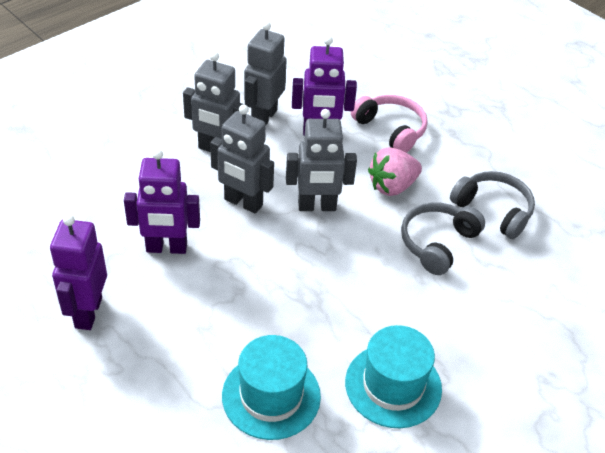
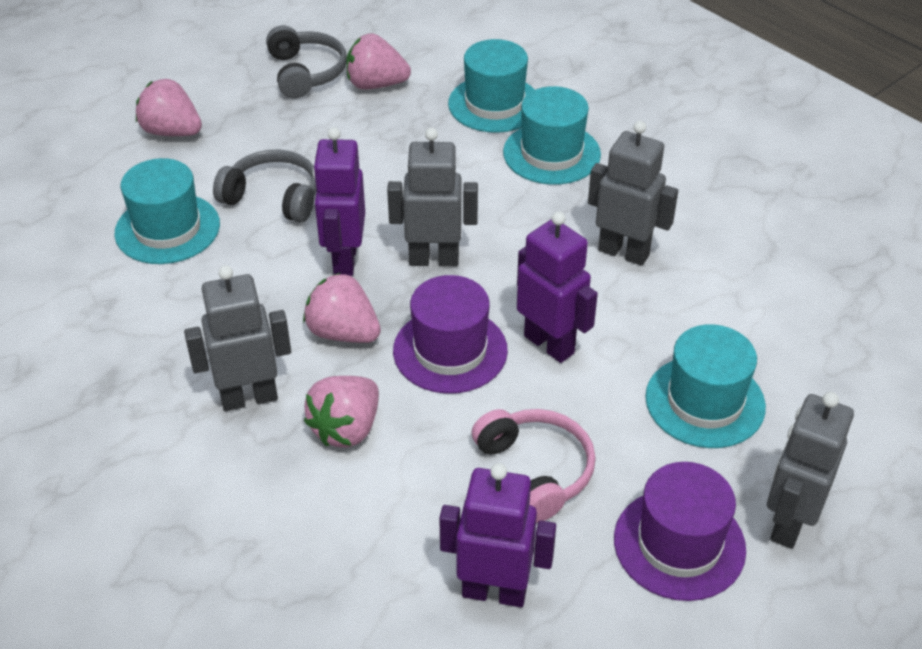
pink strawberry: [368,147,422,196] = 1 -> [136,79,202,136] [303,272,381,343] [304,376,379,447] [346,33,411,89] = 4
purple hat: none = 0 -> [393,275,508,394] [614,462,746,601] = 2
turquoise hat: [222,335,321,440] [345,325,442,428] = 2 -> [114,158,220,264] [448,39,535,133] [503,86,601,185] [645,324,766,448] = 4

